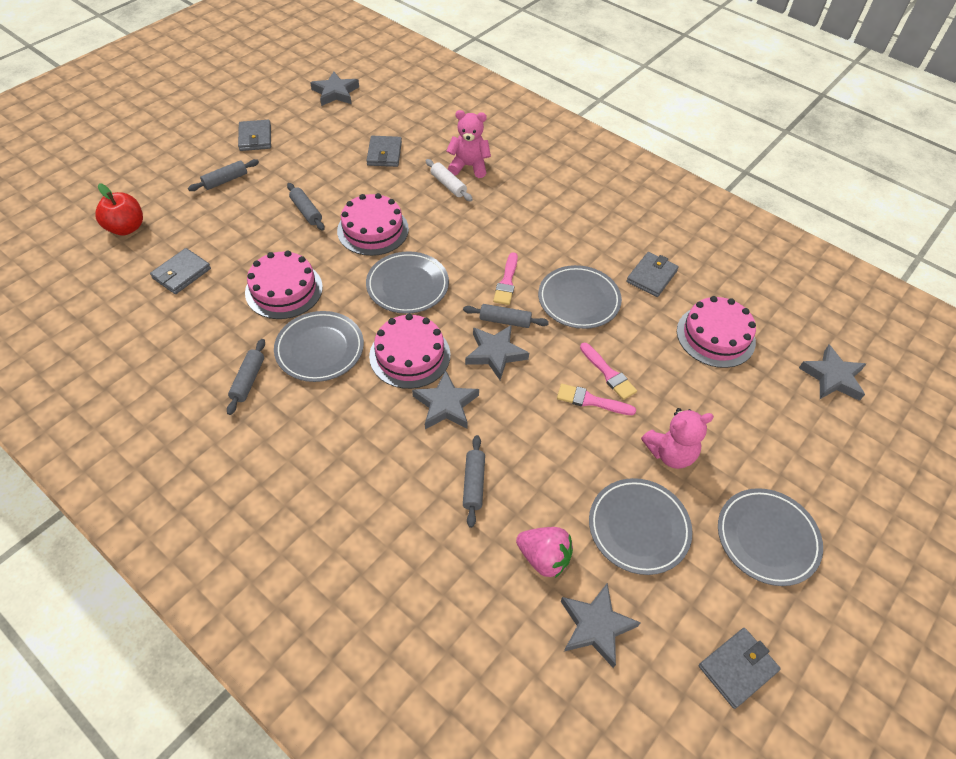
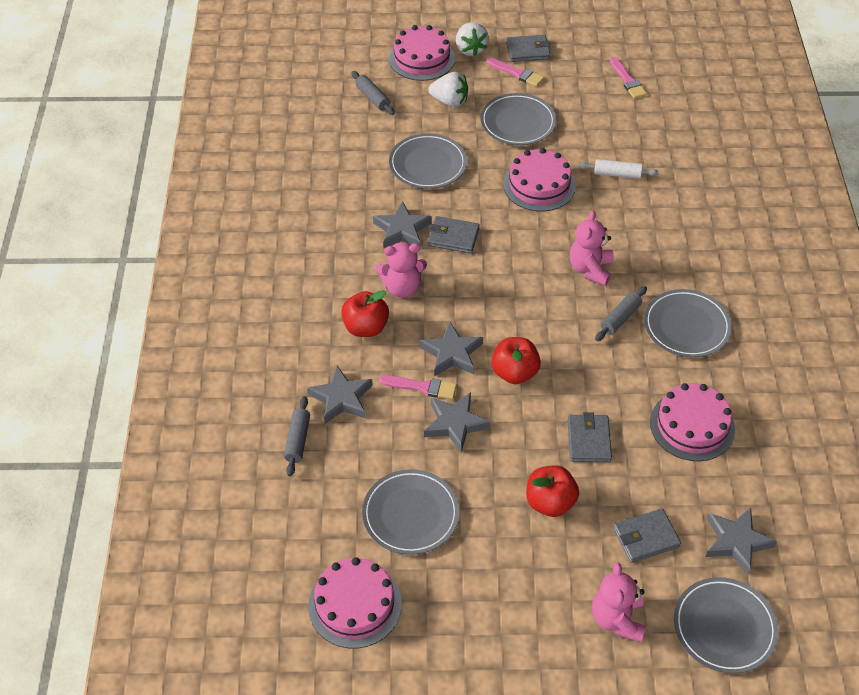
grey rolling pin: [188,159,259,191] [227,339,265,415] [287,183,325,231] [463,304,549,328] [463,435,485,528] = 5 -> [284,396,310,476] [351,71,395,115] [595,286,647,341] = 3
grey wallet: [150,248,211,294] [238,120,271,151] [366,136,402,167] [626,252,679,297] [699,628,781,709] = 5 -> [428,216,480,254] [506,35,551,62] [568,412,612,462] [613,508,681,563] = 4
pink strawberry: [516,527,573,578] = 1 -> none = 0
pink teddy bear: [446,110,491,178] [641,408,714,469] = 2 -> [375,242,427,298] [570,210,614,286] [592,562,645,642] = 3
red apple: [95,183,143,235] = 1 -> [341,290,389,337] [491,337,541,384] [526,465,579,517] = 3
white strawberry: none = 0 -> [428,72,468,107] [456,23,489,56] = 2

